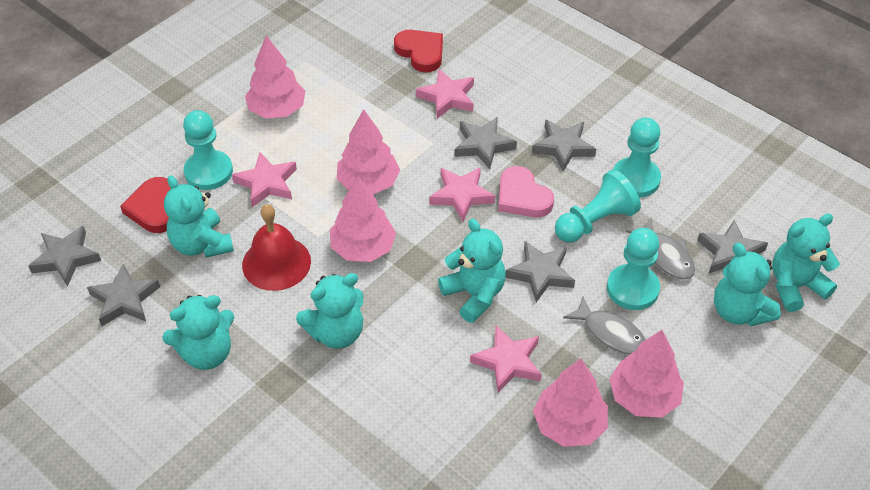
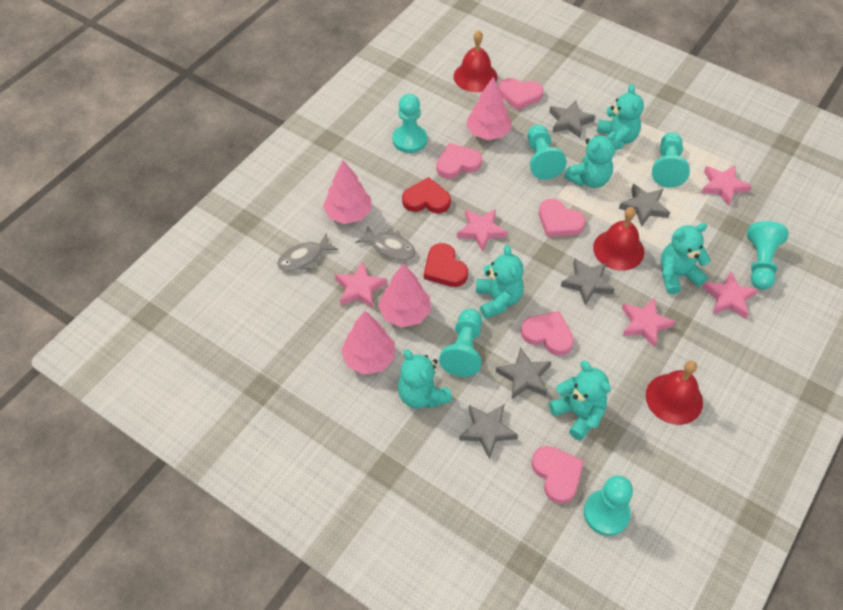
grey star: [28,226,101,286] [87,264,160,326] [454,117,517,169] [505,241,575,302] [532,120,596,172] [697,220,768,273] = 6 -> [459,405,518,459] [496,347,551,399] [549,100,595,138] [561,258,615,305] [619,184,670,227] = 5
pink heart: [498,166,554,217] = 1 -> [436,143,482,179] [499,78,543,110] [521,311,574,356] [531,446,584,504] [539,199,586,237] = 5
pink star: [232,152,297,207] [416,69,474,119] [429,167,495,221] [470,326,542,393] = 4 -> [335,262,387,308] [457,209,507,252] [622,298,675,348] [701,166,751,206] [702,271,758,319] = 5
pink tree: [245,35,305,119] [330,176,396,262] [337,109,400,194] [533,359,608,447] [609,330,684,417] = 5 -> [323,160,372,224] [341,311,395,375] [378,264,431,328] [466,77,512,140] = 4
red bell: [242,204,311,291] = 1 -> [454,30,498,92] [593,207,644,271] [646,361,703,425] = 3
turquoise pawn: [183,110,233,190] [555,170,641,243] [607,228,660,310] [613,117,661,197] = 4 -> [392,94,427,153] [439,308,482,377] [528,125,567,180] [584,475,633,536] [652,132,690,188] [747,221,788,290] = 6

